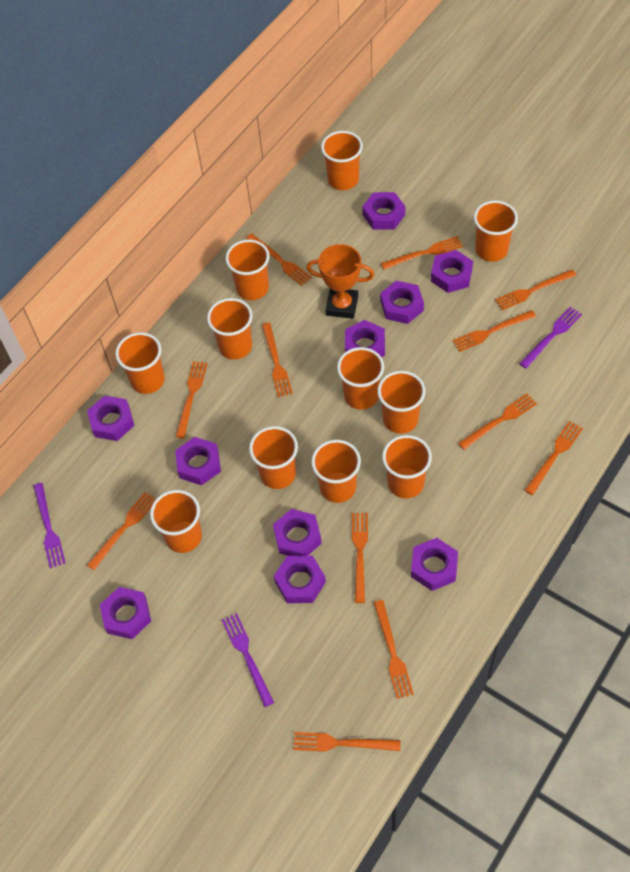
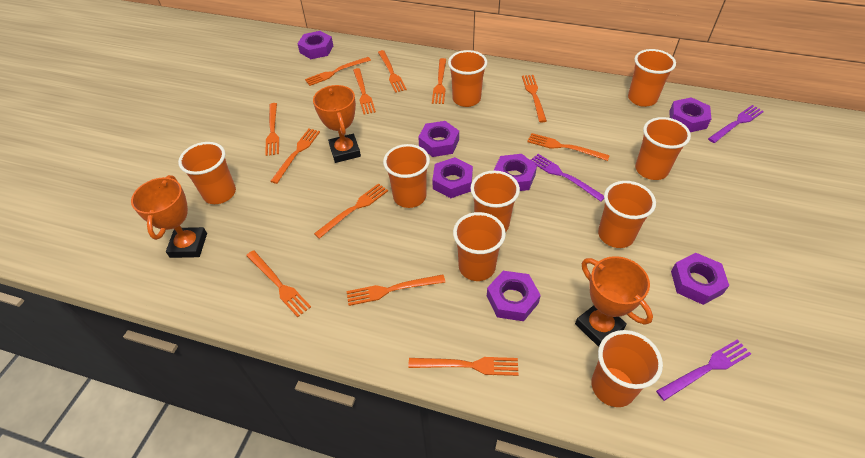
orange cup: [115,332,165,394] [150,490,202,553] [207,298,253,360] [225,239,270,300] [249,426,298,489] [311,439,361,503] [321,131,363,190] [337,347,384,410] [377,371,425,434] [382,435,432,498] [474,200,518,262] = 11 -> [178,142,236,204] [383,144,430,208] [448,50,487,107] [453,212,506,281] [470,170,520,232] [591,330,663,407] [598,181,656,248] [628,49,676,107] [635,117,691,180] = 9
orange trophy: [306,244,374,319] = 1 -> [131,175,207,258] [313,85,361,163] [575,256,653,347] = 3
purple nut: [87,396,135,441] [100,587,151,639] [175,437,221,485] [273,509,322,556] [274,556,326,603] [345,320,385,357] [362,192,405,230] [380,281,424,324] [411,538,458,591] [431,250,473,293] = 10 -> [298,31,333,59] [418,121,459,157] [432,157,473,198] [487,271,541,321] [493,154,537,191] [670,97,711,132] [671,253,729,305] = 7

